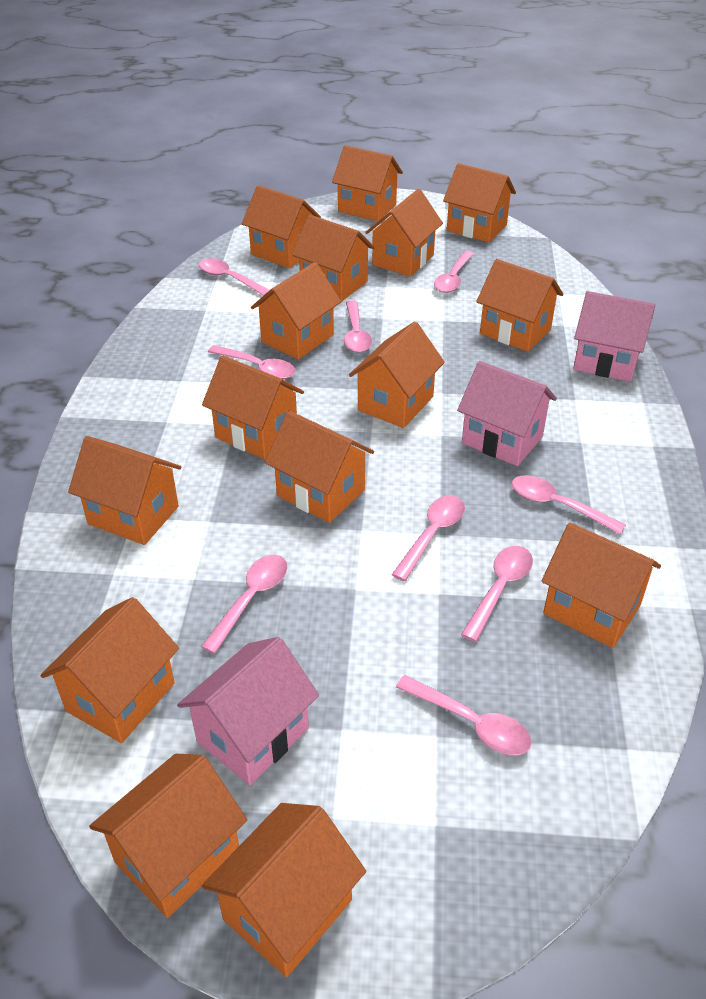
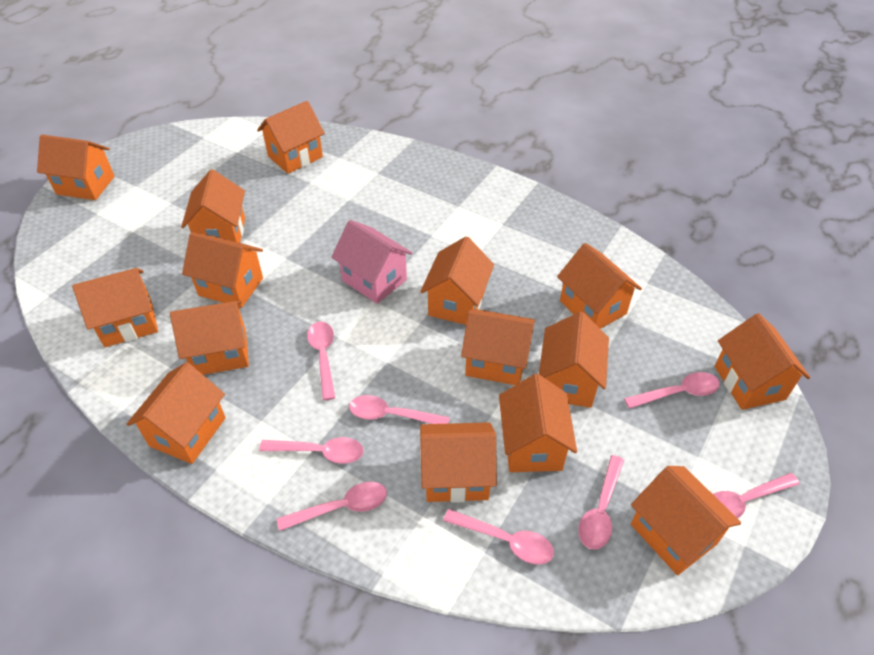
pink house: [177,637,319,785] [457,361,557,466] [573,291,655,382] = 3 -> [331,220,413,304] = 1
pink spoon: [198,258,269,296] [201,555,287,654] [208,345,296,379] [344,301,372,353] [392,495,465,581] [396,675,532,755] [434,251,474,293] [461,546,533,642] [512,475,626,534] = 9 -> [259,437,364,464] [277,482,387,531] [307,322,335,400] [349,395,450,424] [443,509,554,565] [578,455,624,550] [624,372,720,409] [713,473,800,518] = 8

